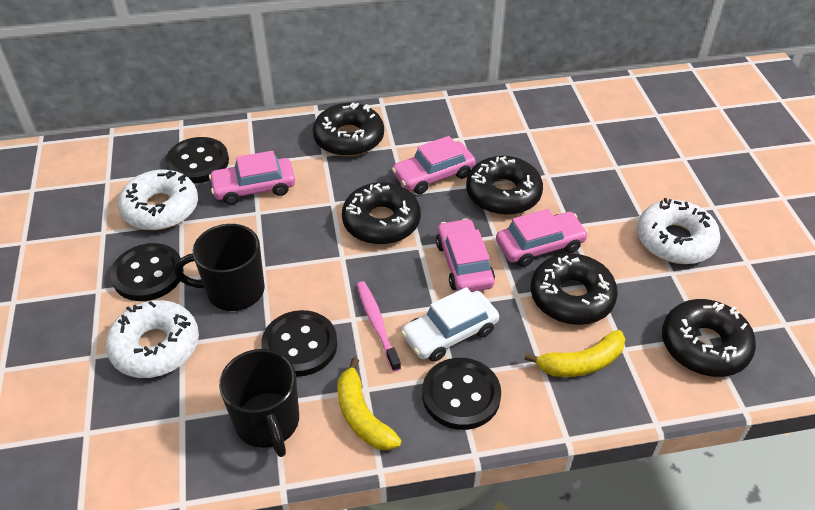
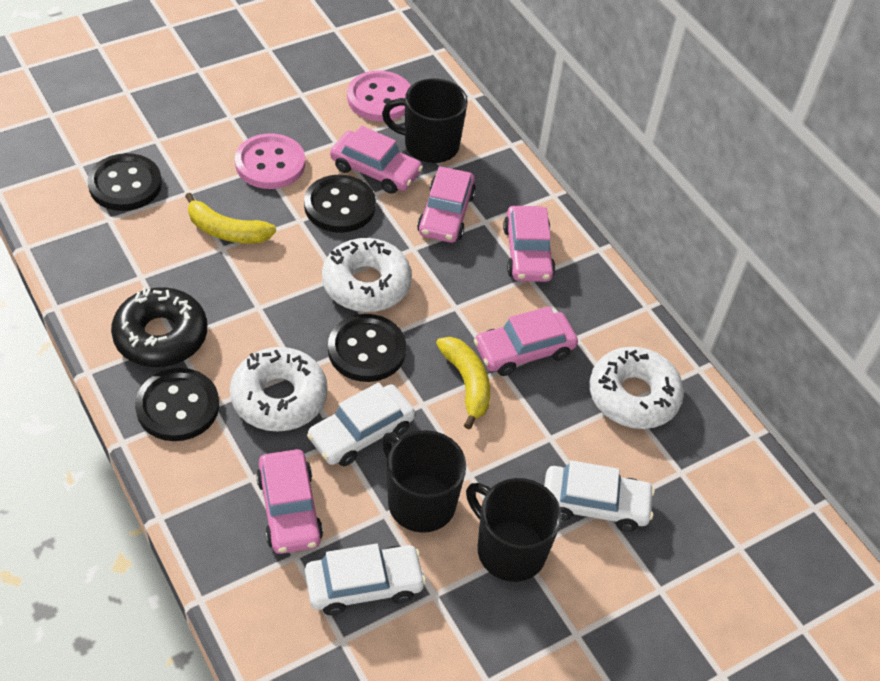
black donut: [313,103,384,157] [342,182,421,245] [466,156,543,215] [531,253,618,325] [662,299,756,377] = 5 -> [111,287,207,367] = 1
black mug: [174,224,265,311] [219,349,299,457] = 2 -> [382,78,468,163] [382,430,466,533] [466,478,562,582] = 3
pink button: none = 0 -> [235,133,305,189] [347,70,411,121] = 2
pink car: [209,151,295,205] [392,136,476,194] [436,218,495,292] [496,209,588,267] = 4 -> [256,449,323,554] [330,126,423,194] [417,166,476,243] [474,306,578,376] [503,206,555,282] = 5
pink toothbrush: [357,281,401,372] = 1 -> none = 0
white car: [401,287,499,362] = 1 -> [305,544,426,615] [307,382,415,466] [544,460,655,532] = 3

